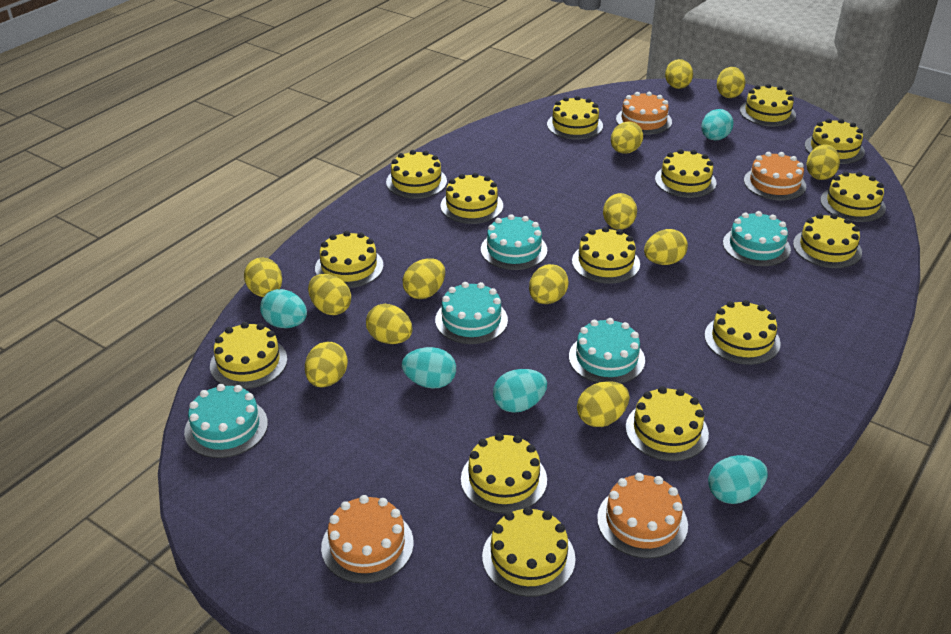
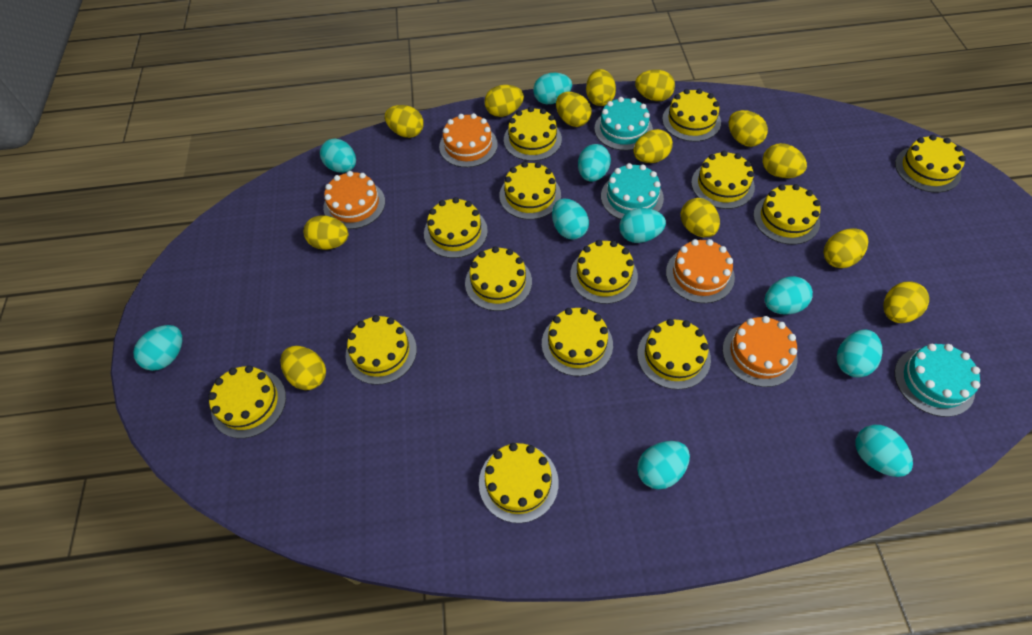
turquoise cake: [184,384,268,458] [435,282,508,344] [481,214,547,270] [569,318,645,384] [723,211,791,266] = 5 -> [595,97,653,151] [601,163,664,220] [894,344,980,417] = 3
turquoise egg: [260,289,307,328] [402,347,456,389] [493,369,547,413] [701,109,734,140] [708,455,768,504] = 5 -> [133,325,182,371] [320,139,356,173] [533,73,572,104] [552,198,589,240] [578,144,611,182] [620,208,666,243] [637,441,690,489] [765,276,813,315] [837,329,883,378] [856,425,913,477] = 10
yellow cake: [210,322,287,389] [315,231,384,288] [386,150,447,199] [440,173,503,224] [461,433,547,514] [482,506,576,597] [547,96,603,140] [572,227,640,284] [626,386,709,461] [655,149,717,198] [704,300,781,365] [740,84,796,126] [793,213,862,268] [805,118,865,164] [820,171,886,222] = 15 -> [208,365,286,438] [345,315,417,385] [424,197,488,258] [465,246,532,311] [479,443,559,523] [499,162,561,220] [504,107,562,161] [542,307,613,376] [570,240,638,304] [637,319,711,390] [662,88,721,142] [691,151,755,209] [753,184,821,245] [895,135,966,193] = 14

